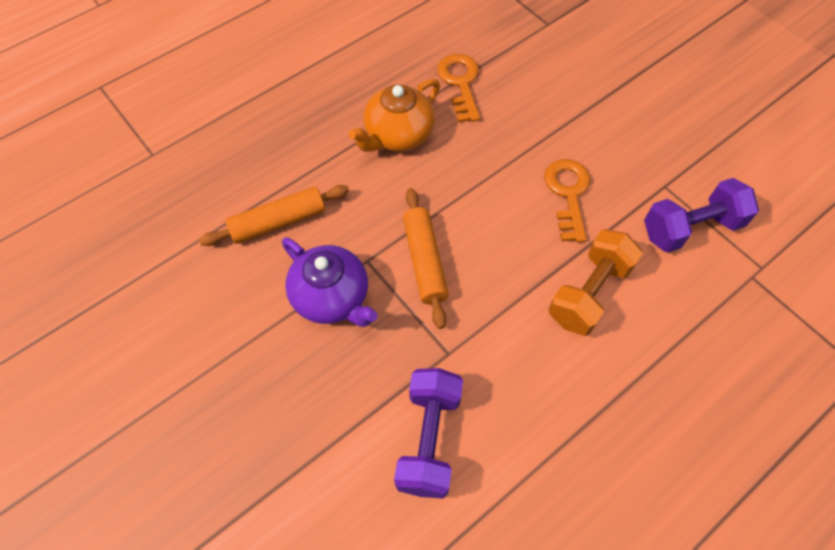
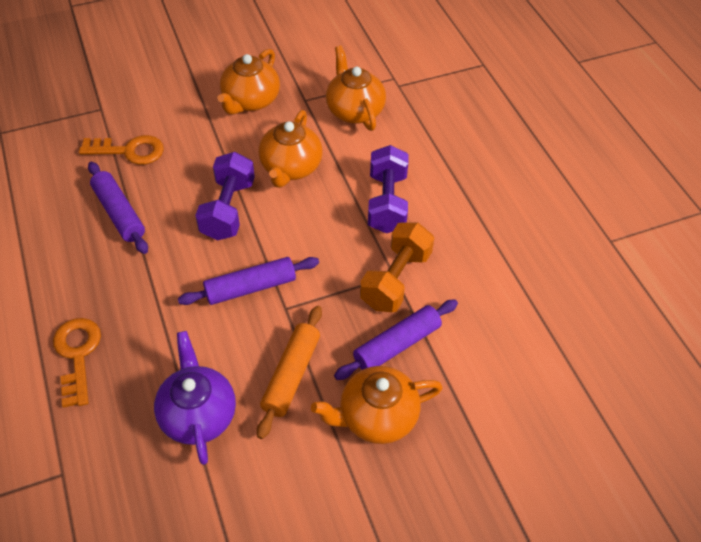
orange rolling pin: [199,185,349,246] [403,188,449,329] = 2 -> [257,306,322,439] = 1
orange teapot: [349,79,440,152] = 1 -> [217,49,280,115] [258,110,323,188] [311,366,443,444] [326,46,386,131] = 4
purple rolling pin: none = 0 -> [88,162,148,254] [178,257,319,305] [334,300,458,380] = 3

